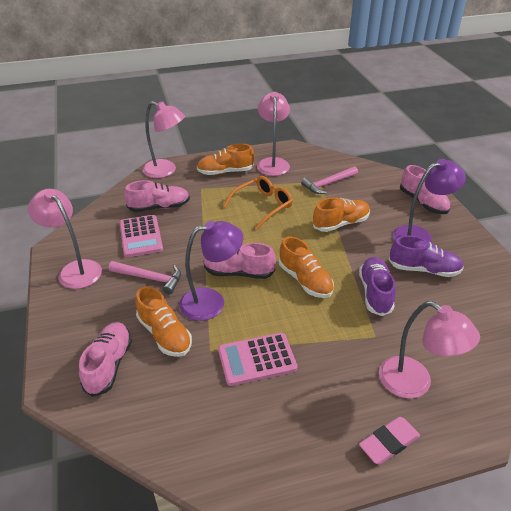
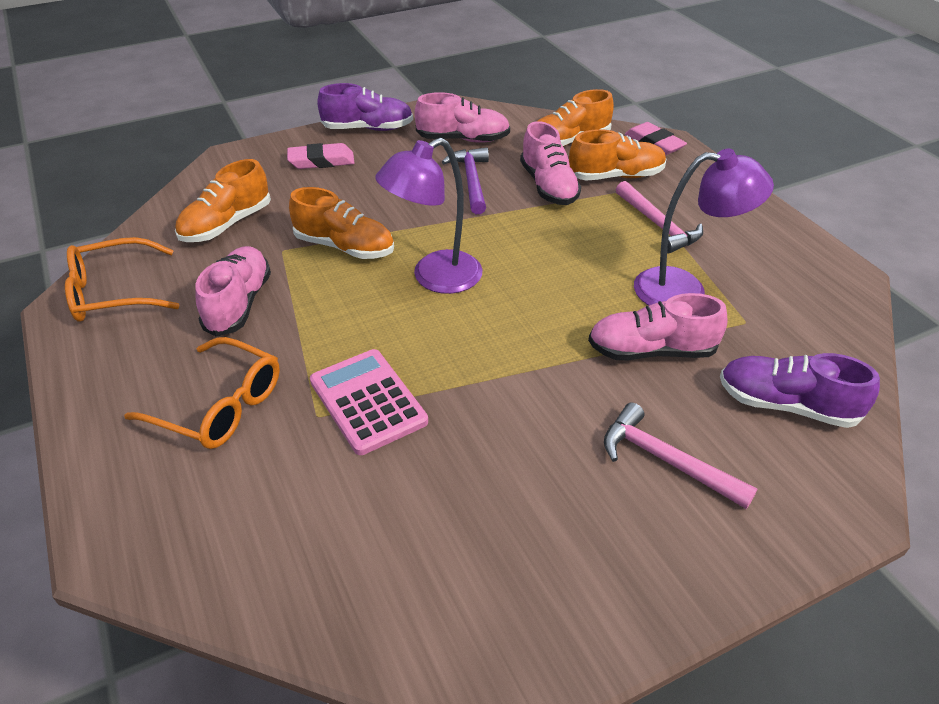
orange glasses: [223,176,293,230] = 1 -> [65,237,179,322] [124,337,280,449] = 2
pink calculator: [120,215,163,257] [218,333,298,386] = 2 -> [310,349,428,455] = 1
pink eraser: [359,417,420,464] = 1 -> [287,143,354,169] [625,122,687,156] = 2
pink lamp: [28,189,102,289] [143,101,185,178] [257,92,290,176] [379,301,480,399] = 4 -> none = 0
purple hammer: none = 0 -> [442,147,489,214] = 1

